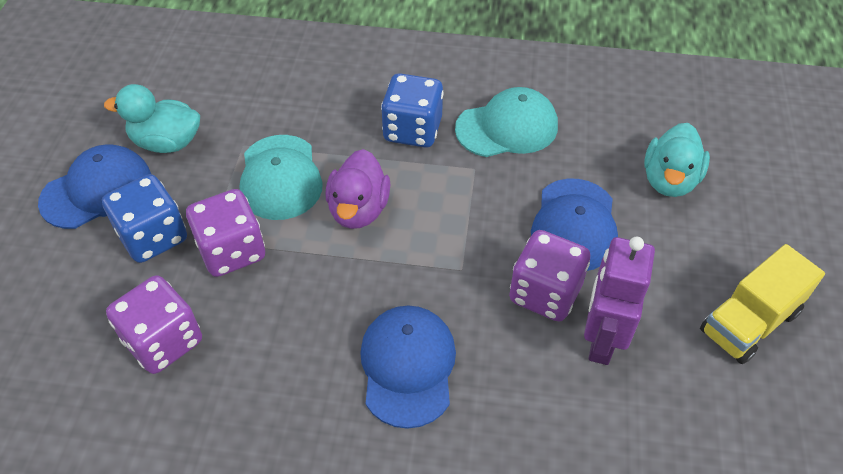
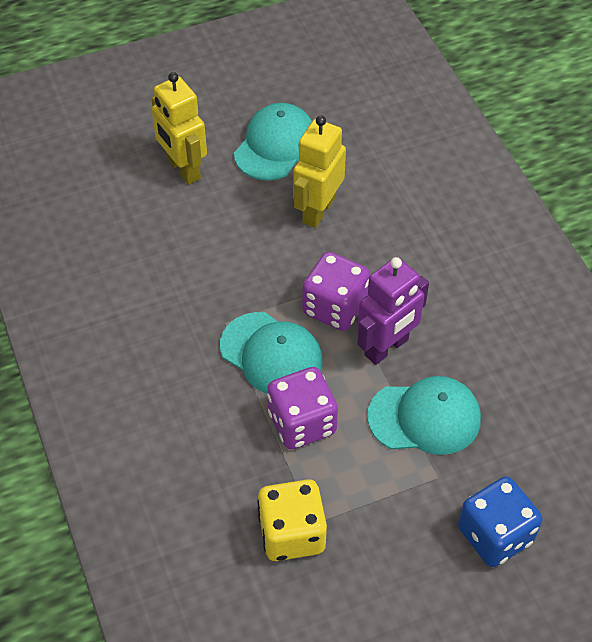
blue cap: [38,144,151,229] [360,306,456,429] [531,178,618,271] = 3 -> none = 0
blue dice: [102,174,187,263] [381,73,444,148] = 2 -> [458,476,543,567] = 1
purple dice: [106,275,202,374] [186,189,265,277] [509,230,590,322] = 3 -> [267,367,338,449] [302,252,370,331] = 2
purple duck: [326,149,391,229] = 1 -> none = 0
turquoise cap: [239,135,323,220] [455,87,558,157] = 2 -> [220,312,323,394] [234,103,312,180] [367,376,481,455] = 3
turquoise duck: [104,84,200,153] [644,123,710,197] = 2 -> none = 0
yellow dice: none = 0 -> [257,479,327,561] = 1
yellow robot: none = 0 -> [151,72,207,185] [294,115,346,228] = 2
yellow truck: [700,244,825,364] = 1 -> none = 0

